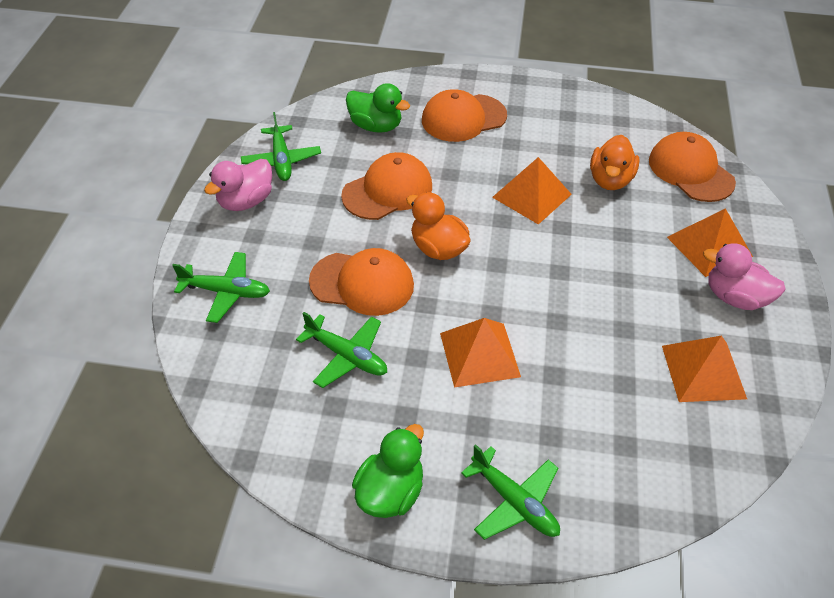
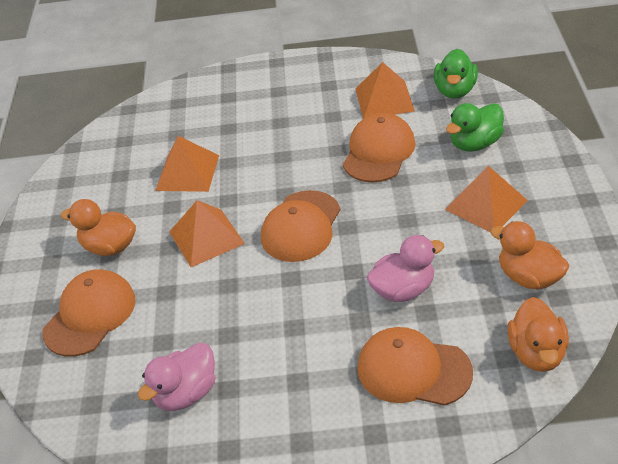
green plane: [172,252,270,323] [241,112,321,181] [296,312,387,388] [461,444,560,540] = 4 -> none = 0
orange duck: [406,192,470,260] [590,135,639,190] = 2 -> [61,199,136,256] [490,221,569,290] [507,297,569,372] = 3

